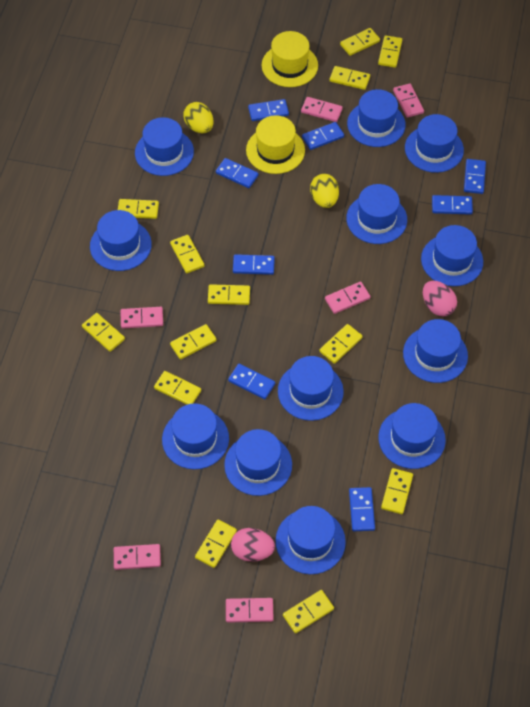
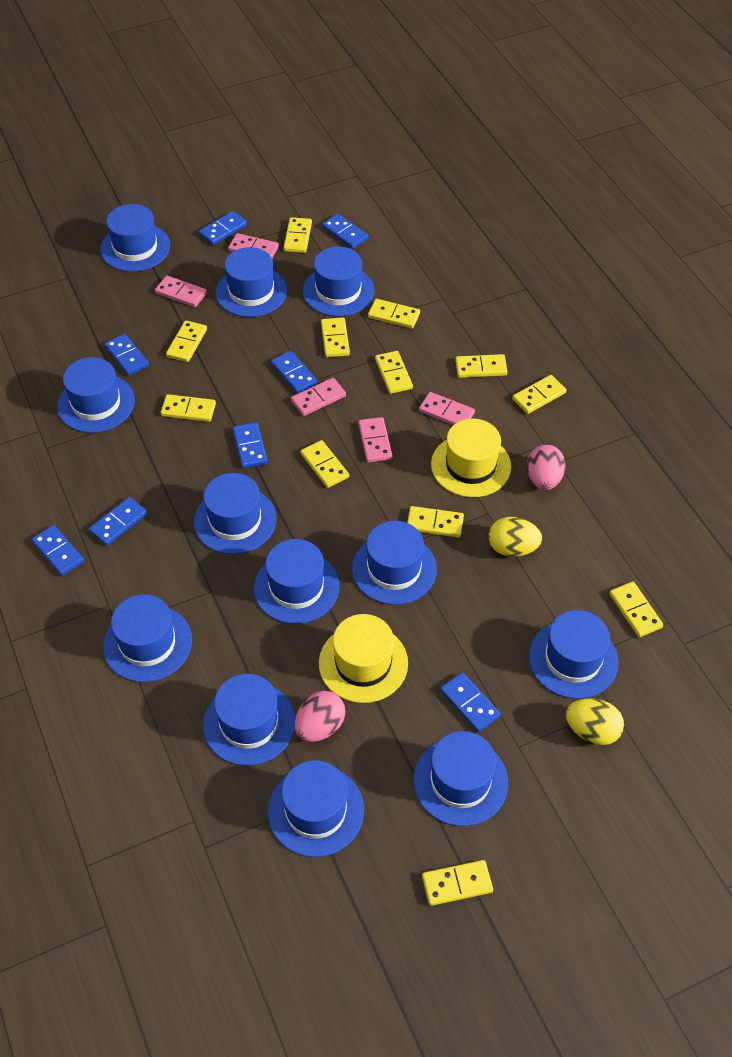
pink domino: [114,544,161,570] [121,307,163,329] [226,598,273,623] [301,97,343,122] [325,282,370,314] [393,83,424,118] = 6 -> [155,276,207,307] [228,233,279,258] [291,378,346,416] [358,417,392,463] [419,392,475,425] = 5
yellow domino: [82,313,125,352] [118,199,159,219] [154,371,201,405] [170,235,204,273] [170,324,216,359] [195,520,237,568] [208,284,250,305] [283,590,334,633] [319,324,363,364] [330,66,370,90] [340,28,380,56] [378,35,402,68] [381,468,413,514] = 13 -> [161,394,216,422] [166,321,207,362] [283,217,312,253] [300,440,349,488] [321,317,350,357] [368,299,420,329] [375,351,413,394] [407,506,464,538] [422,860,493,906] [455,354,508,378] [512,375,566,414] [609,582,663,637] = 12

